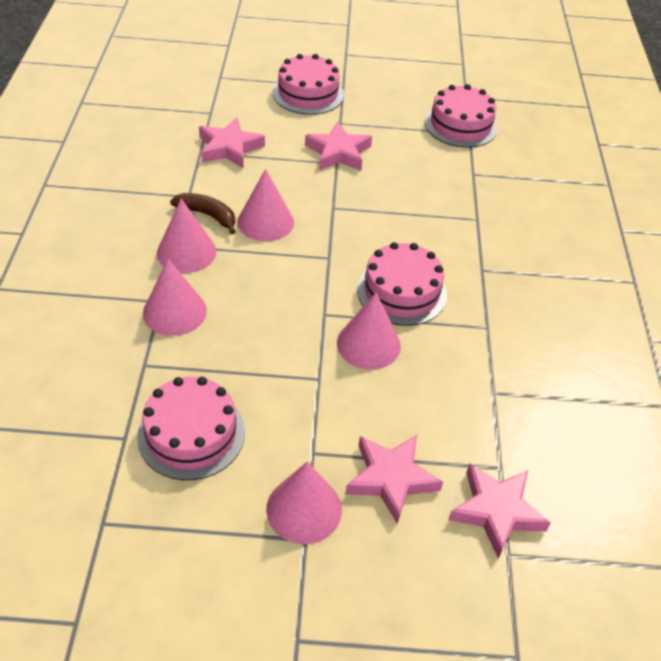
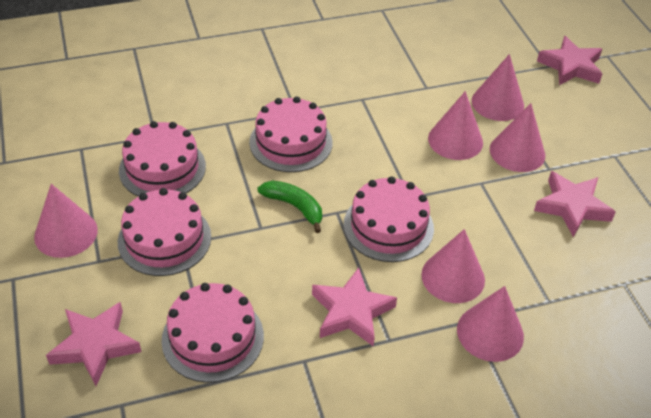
brown banana: [170,193,236,235] = 1 -> none = 0
green banana: none = 0 -> [257,181,322,233] = 1
pink cake: [137,377,245,480] [273,54,344,115] [357,242,447,326] [425,84,498,148] = 4 -> [118,188,211,276] [119,121,206,196] [162,283,264,383] [249,97,333,172] [343,177,434,262] = 5
pink cone: [143,259,207,336] [157,199,216,273] [237,169,294,241] [266,462,342,544] [337,293,401,370] = 5 -> [34,184,98,258] [421,229,485,303] [428,91,483,160] [457,286,524,362] [472,54,524,121] [490,103,545,172] = 6

